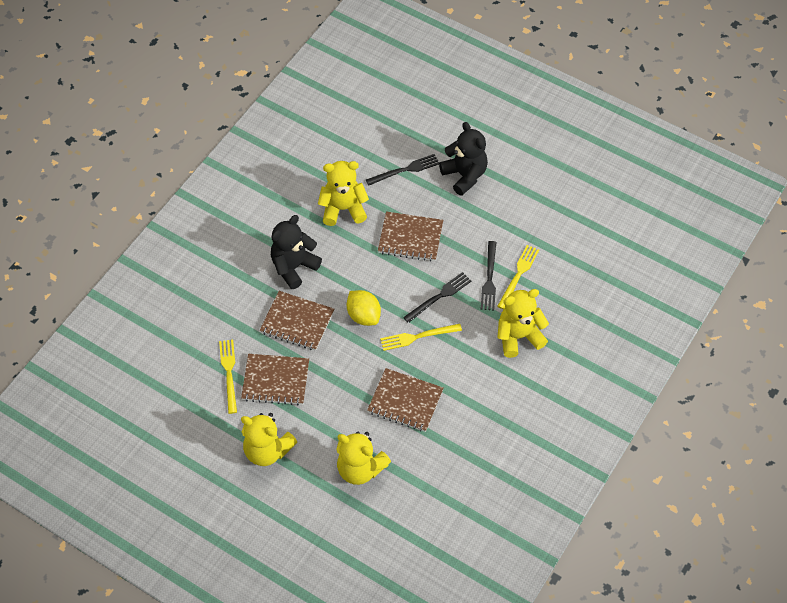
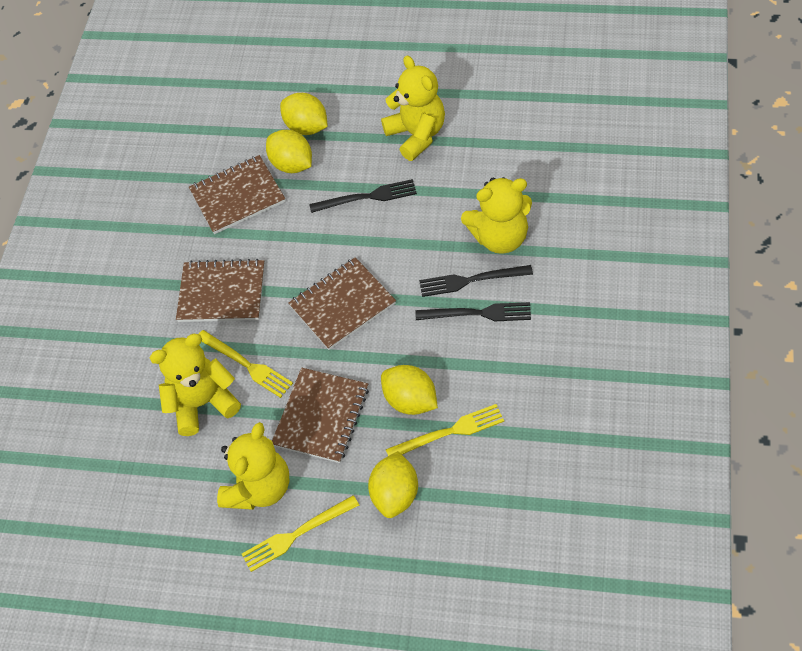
black teddy bear: [271,215,322,289] [439,122,488,196] = 2 -> none = 0
yellow lemon: [347,290,381,326] = 1 -> [266,130,312,173] [280,93,328,135] [368,451,418,518] [381,365,438,415] = 4

